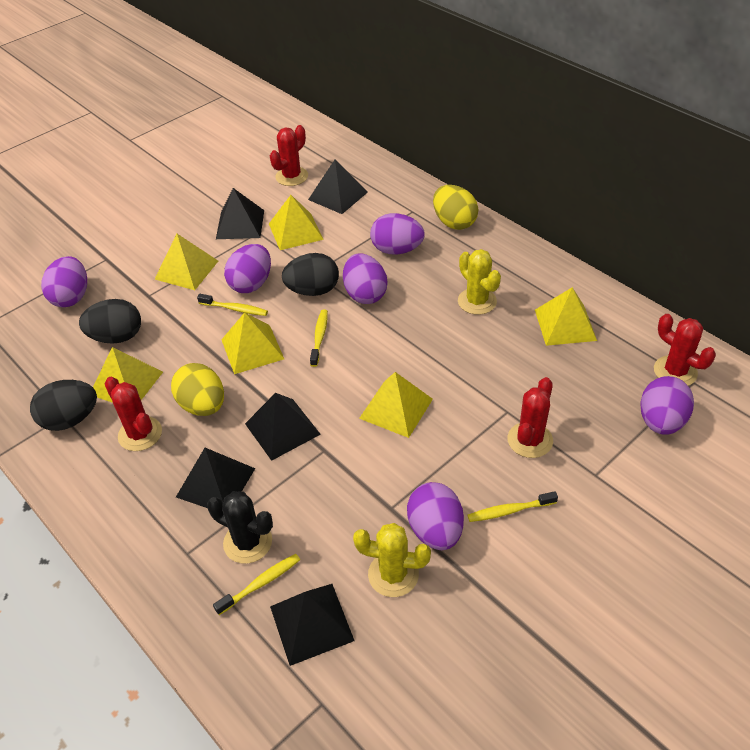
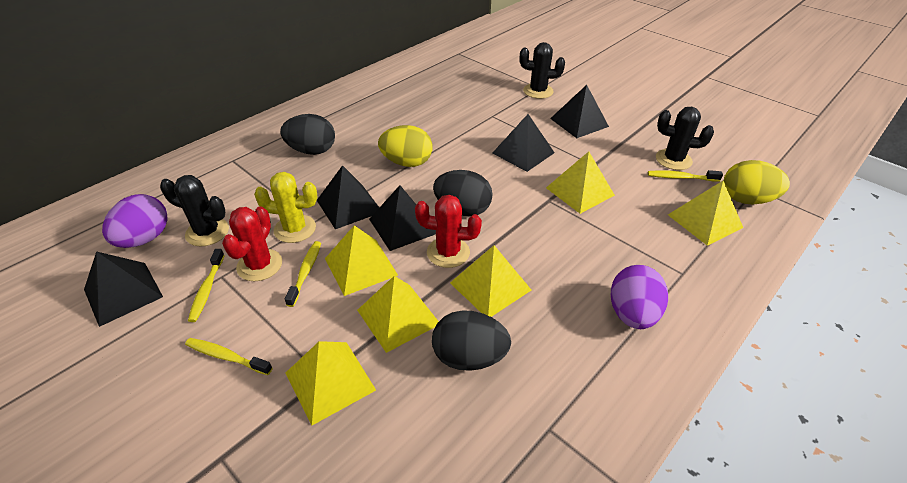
black cactus: [207,491,273,564] = 1 -> [160,175,229,246] [520,42,565,99] [656,107,714,170] = 3
purple egg: [41,256,87,307] [224,244,271,293] [343,253,387,304] [370,213,425,255] [407,482,464,550] [640,376,694,435] = 6 -> [102,194,168,248] [611,265,668,329] = 2
red cactus: [105,377,162,451] [270,125,308,186] [508,377,553,458] [654,314,716,386] = 4 -> [222,206,282,281] [415,195,482,268] = 2
yellow cactus: [353,523,431,597] [458,249,501,315] = 2 -> [254,172,318,243] = 1

